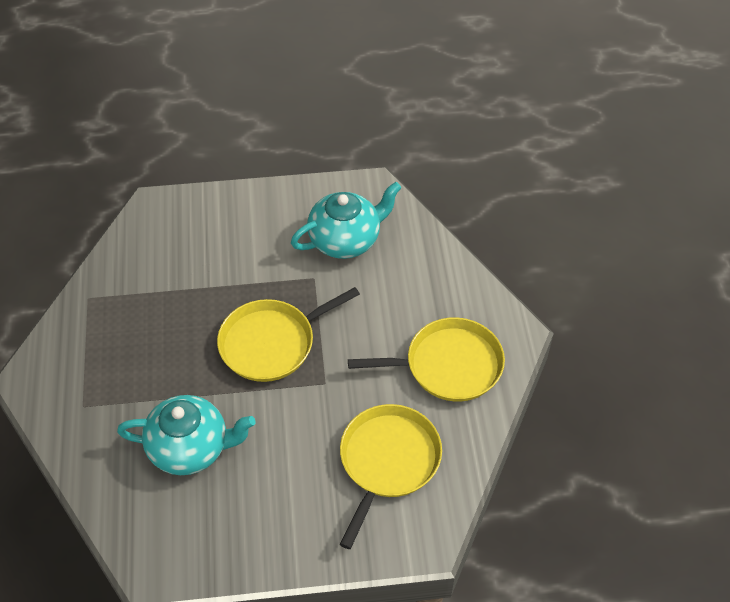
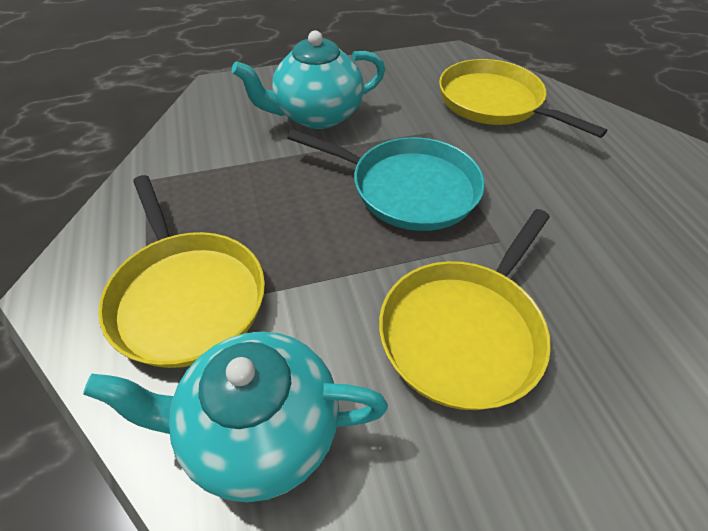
turquoise pan: none = 0 -> [287,129,485,231] = 1

